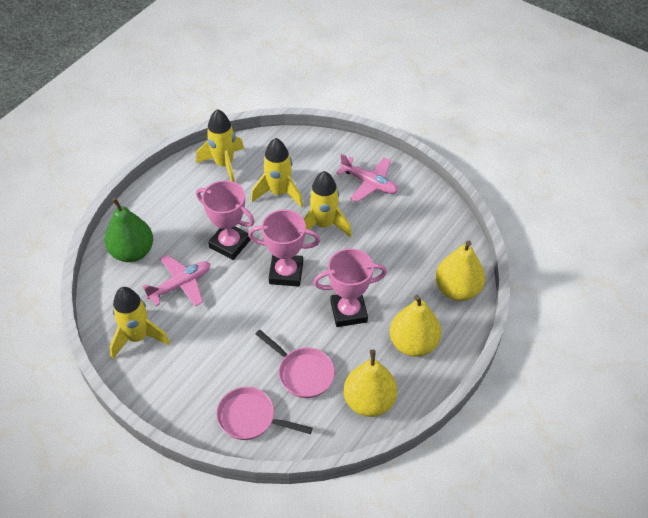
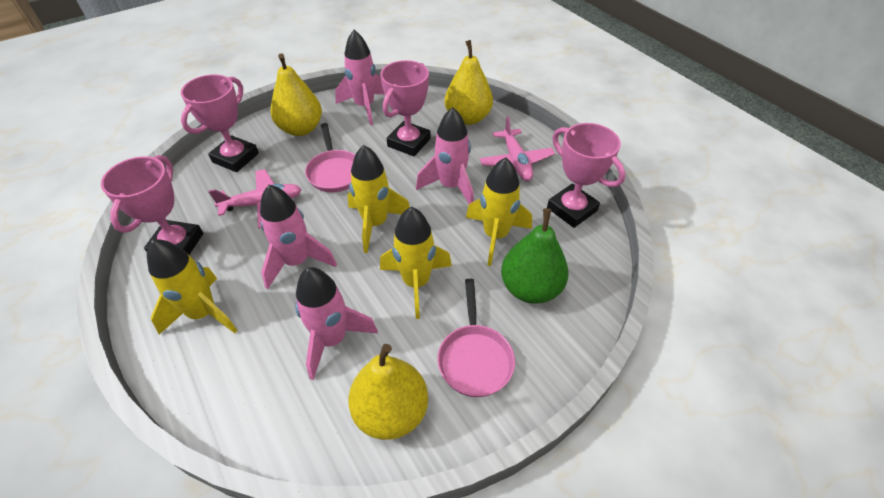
pink rocket: none = 0 -> [260,185,337,290] [295,267,378,380] [335,30,384,125] [416,107,474,204] = 4
pink trophy: [196,180,255,260] [248,210,321,287] [313,248,387,327] = 3 -> [101,155,203,255] [181,74,259,172] [380,60,430,156] [547,123,626,228] = 4

